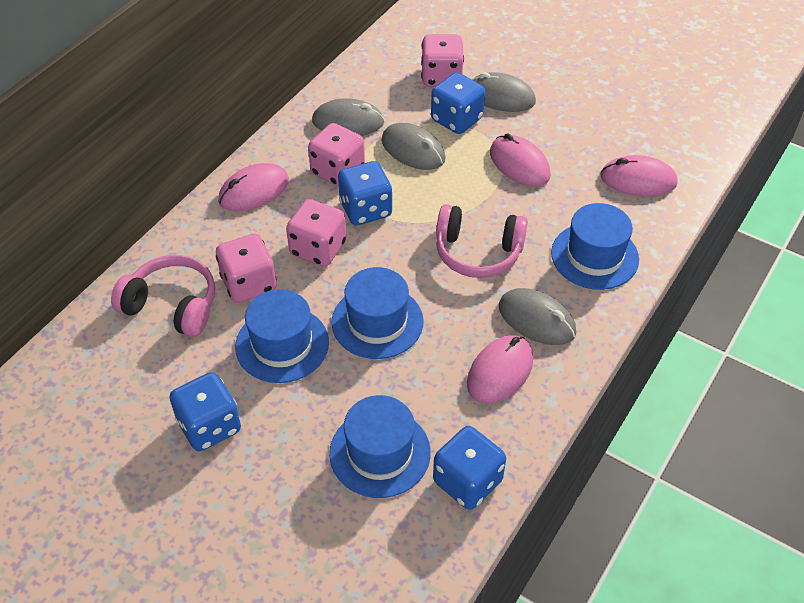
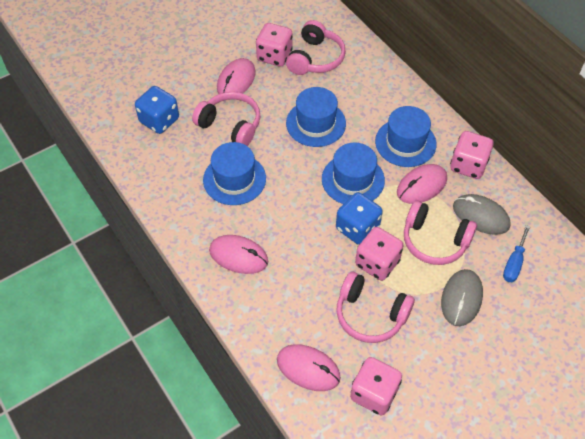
blue dice: [170,372,241,451] [338,161,393,225] [431,72,485,134] [433,426,506,510] = 4 -> [135,86,179,134] [336,192,383,245] = 2
blue screwdriver: none = 0 -> [503,225,531,282] = 1
grey mouse: [312,98,385,136] [382,123,445,170] [472,72,536,112] [499,288,576,345] = 4 -> [441,269,483,326] [453,194,511,235] = 2
pink headphones: [111,255,215,337] [436,204,528,278] = 2 -> [192,92,260,146] [286,20,346,75] [337,272,415,343] [404,201,477,265] = 4

